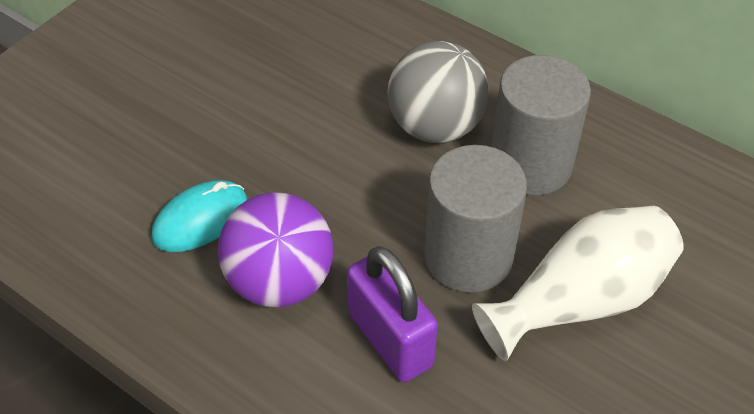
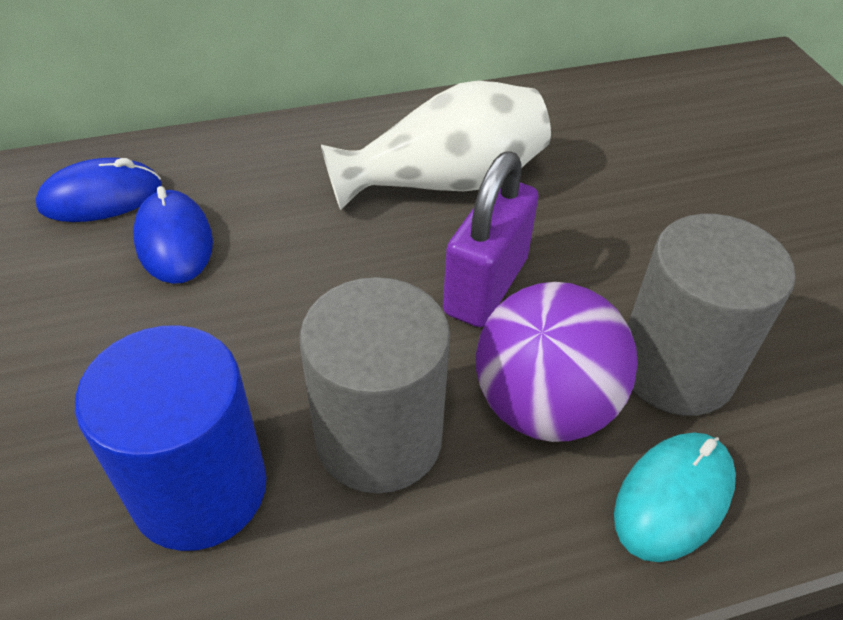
blue cylinder: none = 0 -> [75,325,266,551] = 1
blue mouse: none = 0 -> [35,157,162,222] [133,186,213,284] = 2
grey ball: [388,41,489,143] = 1 -> none = 0

